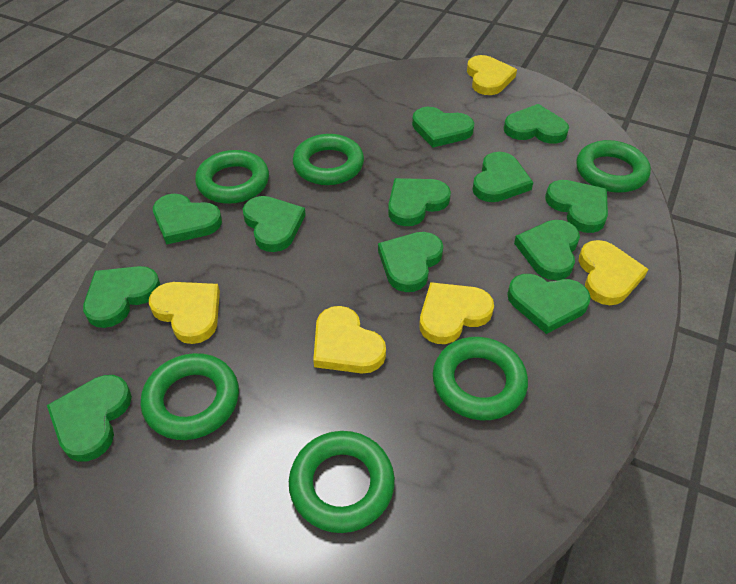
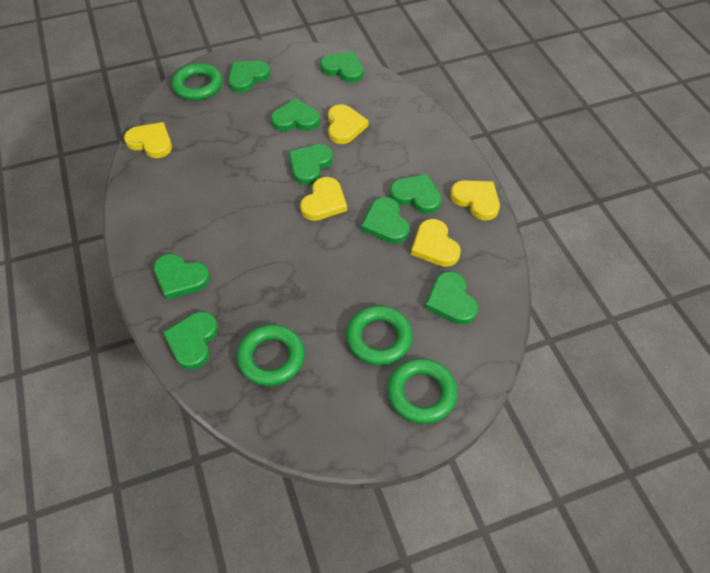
green heart: [47,375,132,462] [83,266,160,328] [153,194,222,245] [243,196,306,252] [378,232,443,292] [388,178,451,226] [412,107,474,147] [472,152,533,202] [504,104,569,144] [507,274,591,334] [514,220,580,280] [545,180,608,233] = 12 -> [154,254,210,300] [163,312,218,369] [228,61,270,93] [271,98,320,131] [289,144,333,185] [320,51,364,83] [361,197,409,244] [390,174,442,214] [425,271,478,325] = 9
green ring: [141,353,239,440] [195,150,269,204] [289,431,395,533] [293,134,364,185] [433,337,528,420] [576,140,651,193] = 6 -> [172,63,223,101] [237,324,305,386] [346,306,413,365] [387,358,457,424] = 4

